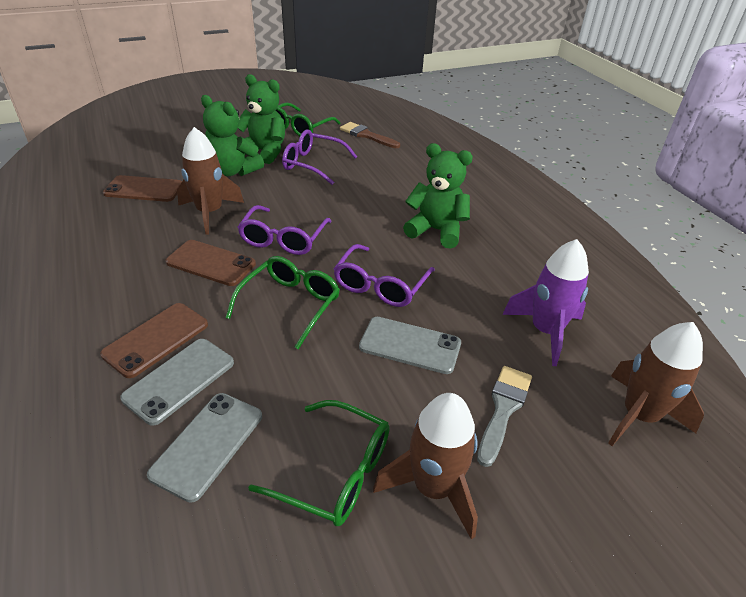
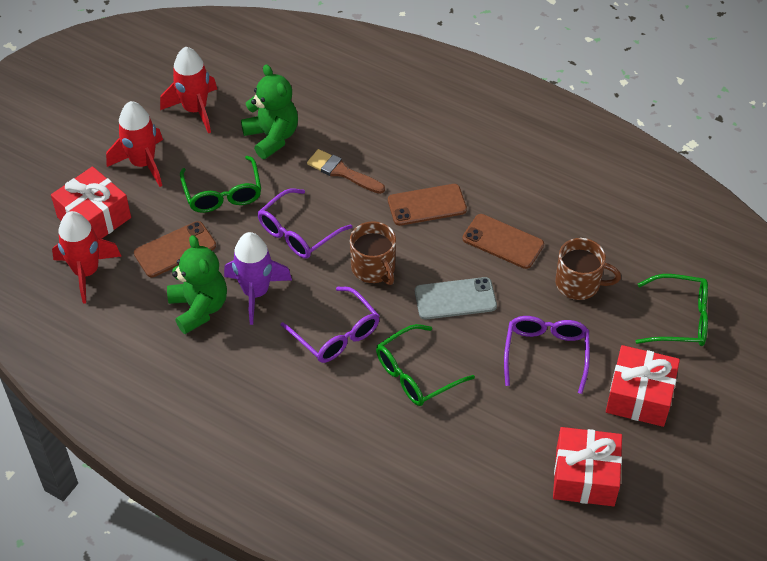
brown mug: none = 0 -> [350,221,396,285] [555,238,621,300] = 2
brown rocket: [177,127,244,235] [373,393,478,540] [608,322,704,446] = 3 -> none = 0
green teddy bear: [201,95,264,176] [238,74,285,164] [403,143,473,249] = 3 -> [167,235,227,334] [241,64,298,159] = 2
grey brush: [477,366,532,467] = 1 -> none = 0
grey phone: [120,339,234,426] [147,393,262,503] [359,317,461,374] = 3 -> [415,277,497,319] = 1
red gift: none = 0 -> [51,166,131,239] [553,427,622,506] [606,345,680,427] = 3
red rocket: none = 0 -> [52,211,121,304] [106,101,163,187] [160,47,217,134] = 3

